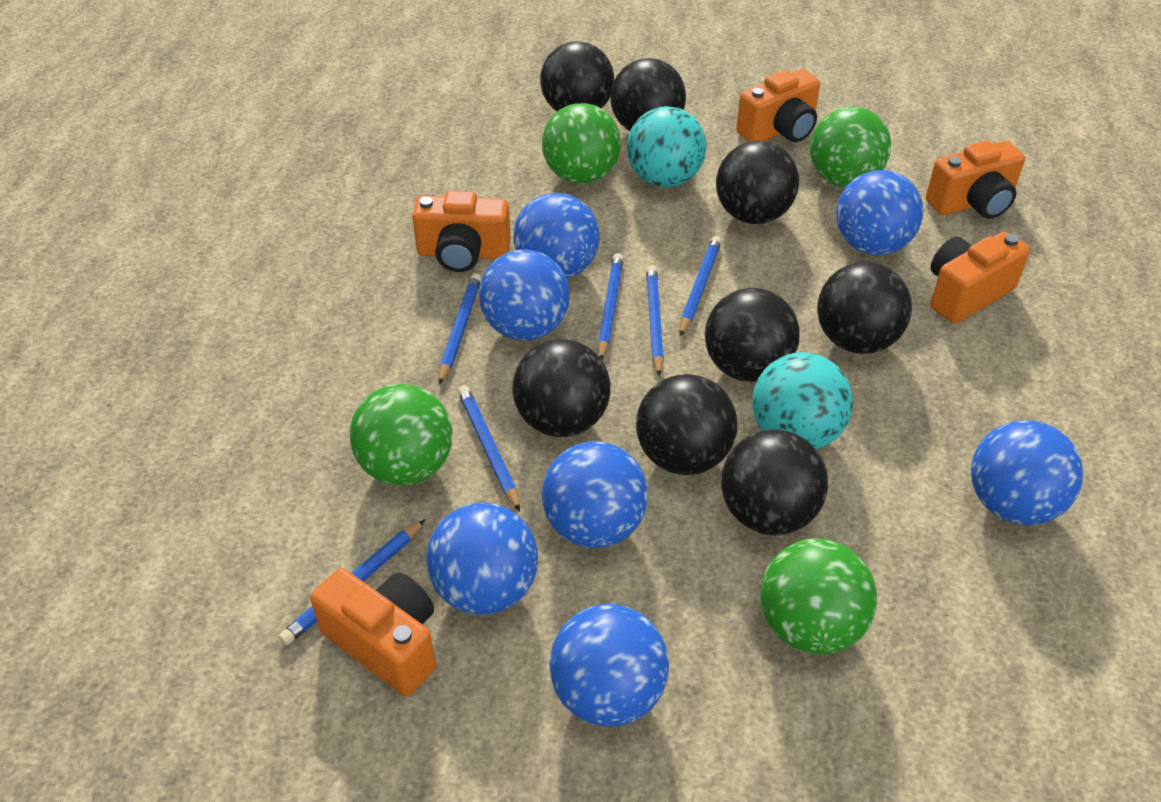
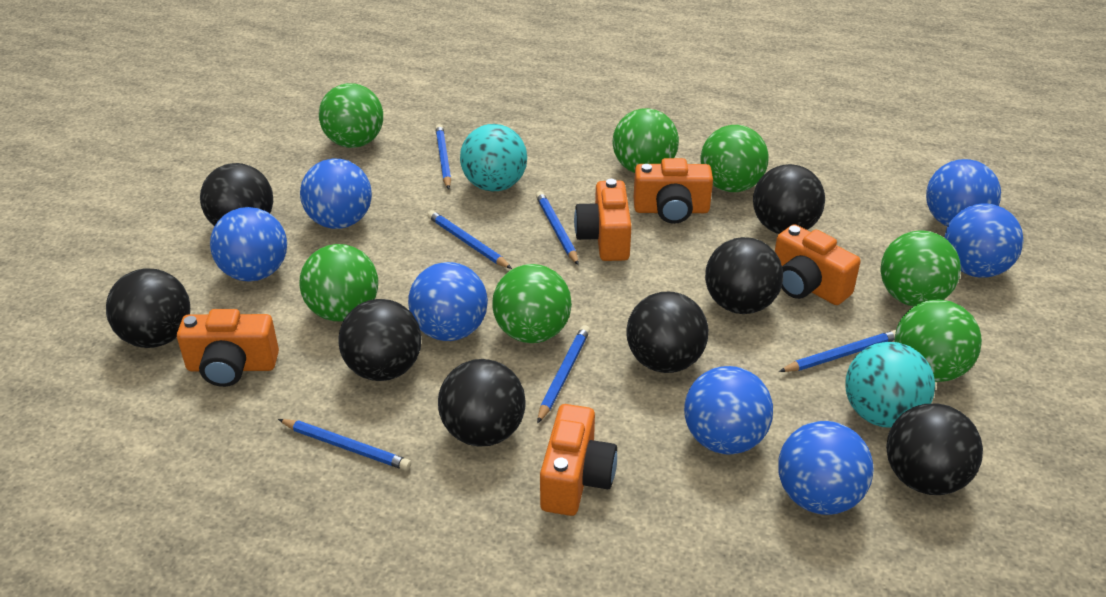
green ball: [350,384,453,486] [542,103,621,184] [761,538,877,654] [810,106,891,188] = 4 -> [299,244,378,322] [319,83,383,148] [492,264,572,343] [613,108,679,173] [701,125,769,192] [880,231,961,306] [895,299,982,382] = 7

